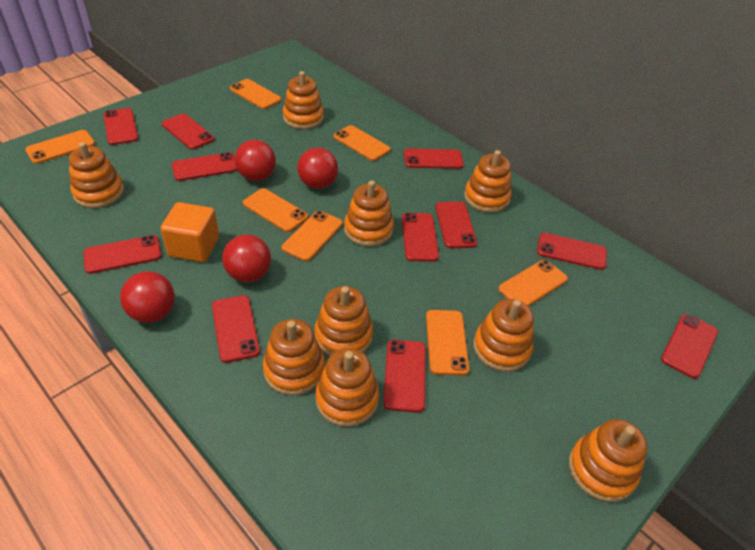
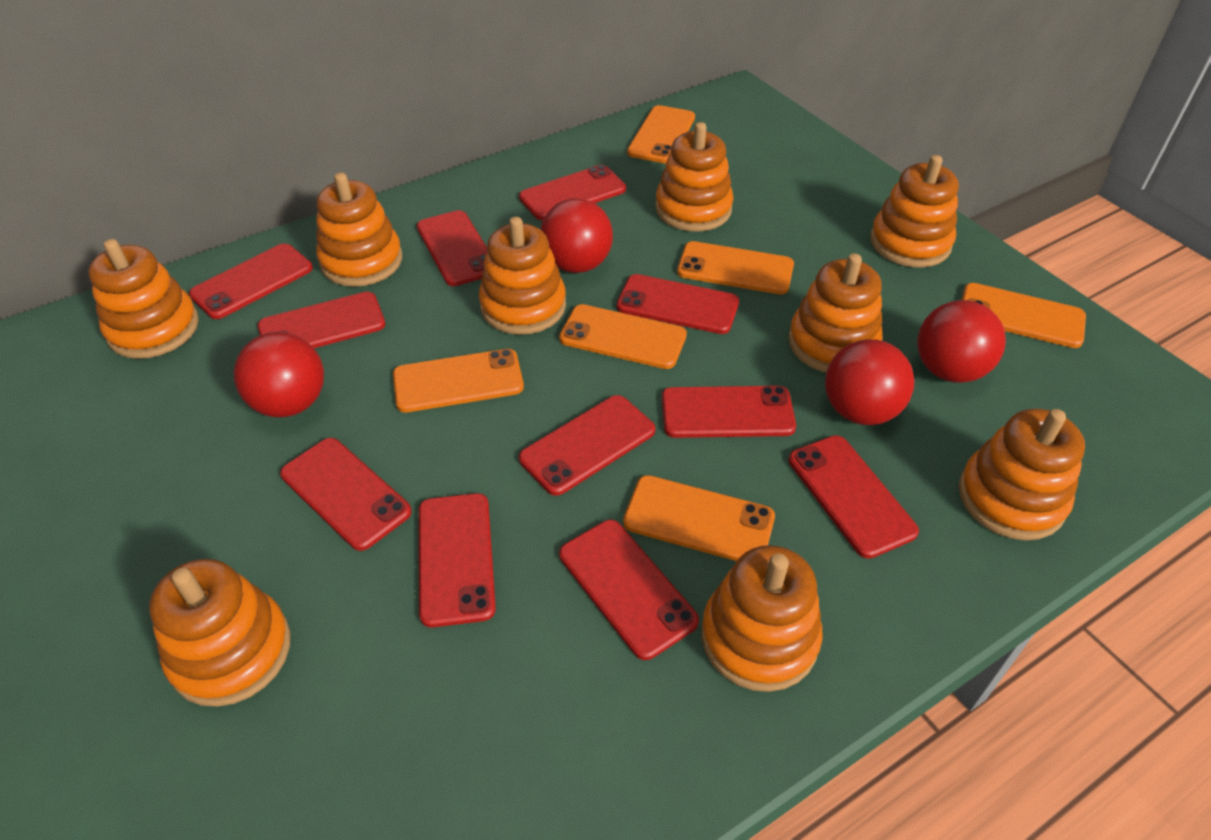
orange cube: [161,202,219,262] = 1 -> none = 0
orange phone: [25,130,95,164] [230,79,281,109] [243,188,308,232] [282,211,343,261] [333,125,390,161] [426,310,470,376] [498,260,568,306] = 7 -> [393,349,524,413] [559,304,687,369] [623,475,775,561] [627,105,695,163] [677,241,794,294] [962,283,1086,348] = 6

